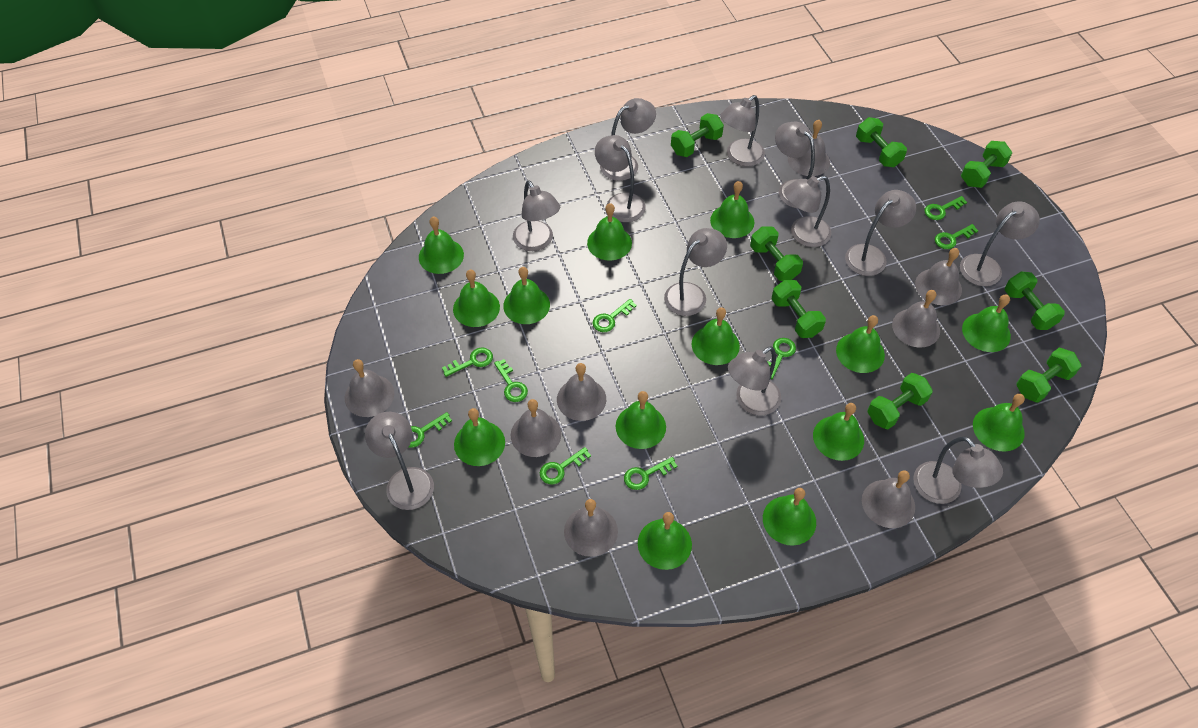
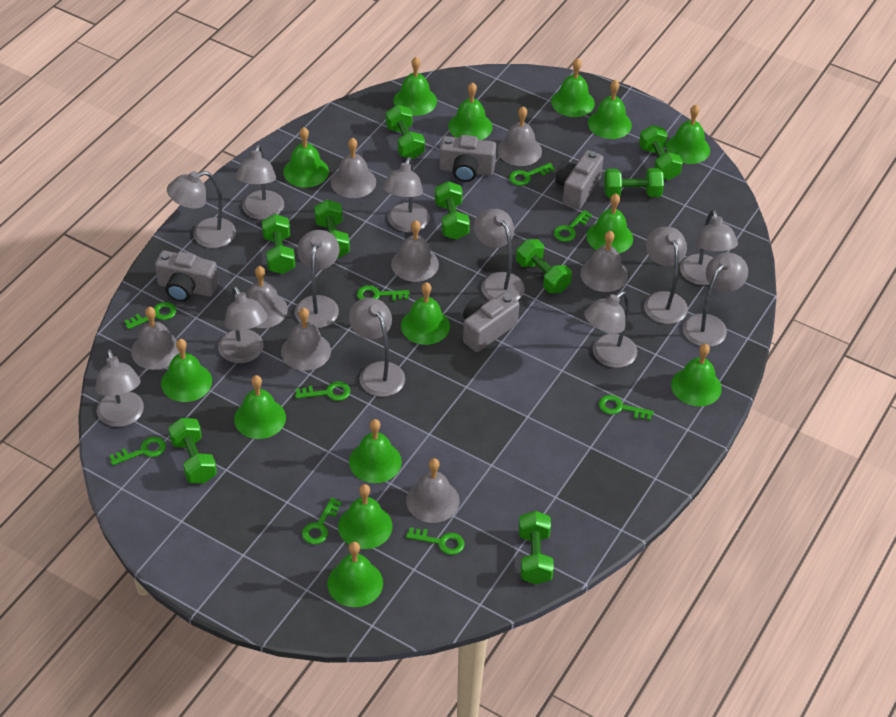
green dumbbell: [671,113,724,157] [750,226,803,281] [772,280,826,338] [856,117,907,167] [867,373,933,429] [961,141,1012,188] [1005,272,1065,330] [1016,348,1081,403] = 8 -> [168,418,217,484] [262,214,295,274] [314,200,350,259] [386,105,425,159] [435,181,470,240] [516,239,572,293] [518,511,554,585] [604,168,664,198] [639,125,683,180] = 9
grey camera: none = 0 -> [155,250,218,302] [439,135,496,182] [463,292,519,352] [555,150,604,210] = 4

